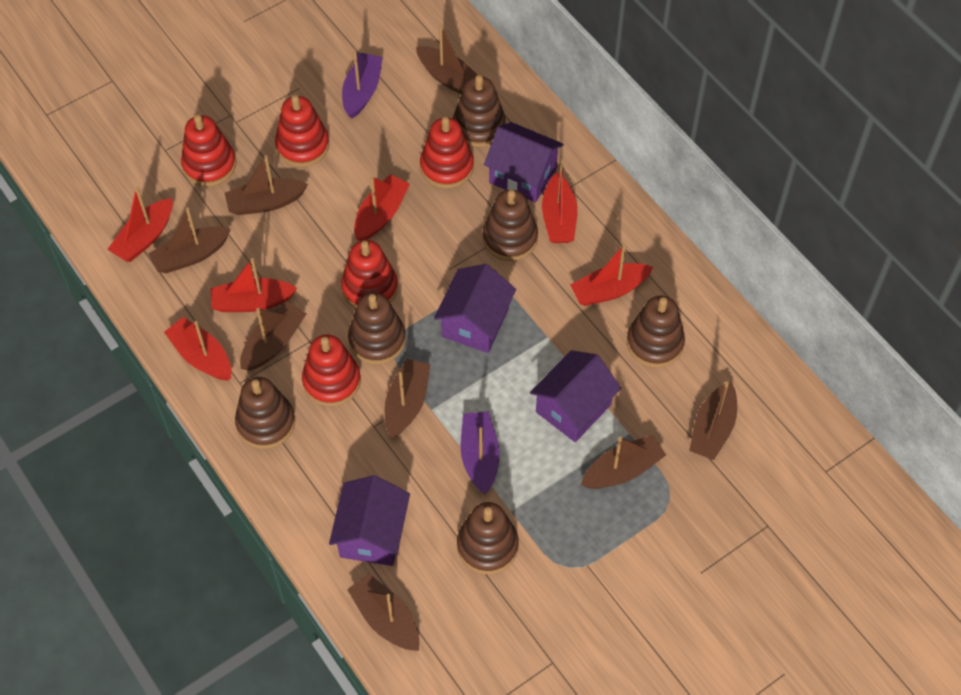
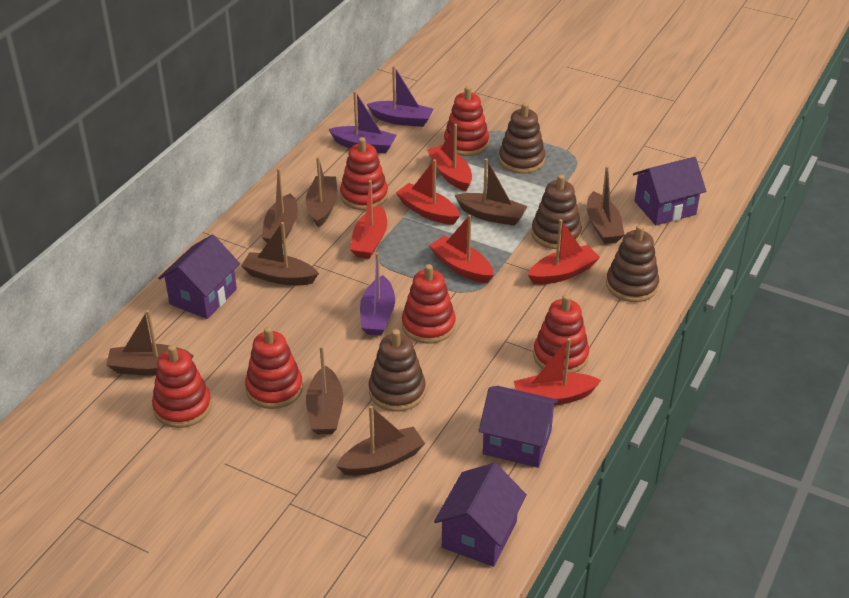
brown stacking toy: [235,377,295,449] [348,292,406,364] [453,75,506,147] [457,502,519,574] [483,190,538,261] [627,296,685,368] = 6 -> [369,329,426,412] [499,103,545,174] [531,174,582,249] [606,225,659,302] = 4
purple boat: [342,50,383,119] [461,411,500,494] = 2 -> [328,91,397,153] [360,252,395,336] [367,66,433,127] = 3
red stacking toy: [181,114,236,186] [275,95,329,167] [302,334,361,406] [341,240,398,308] [420,116,474,188] = 5 -> [152,345,211,428] [245,327,303,409] [340,137,388,210] [402,264,456,344] [444,86,489,156] [533,294,589,373] = 6

